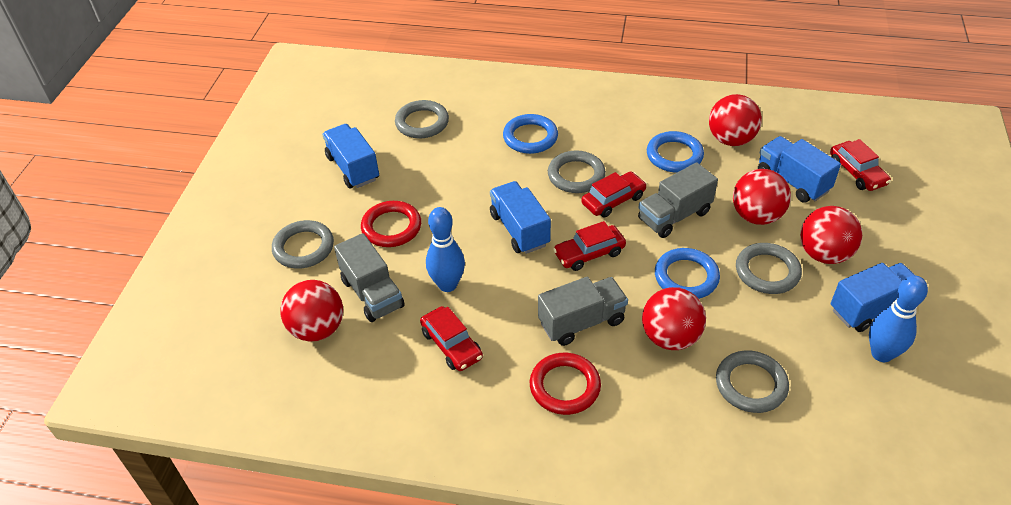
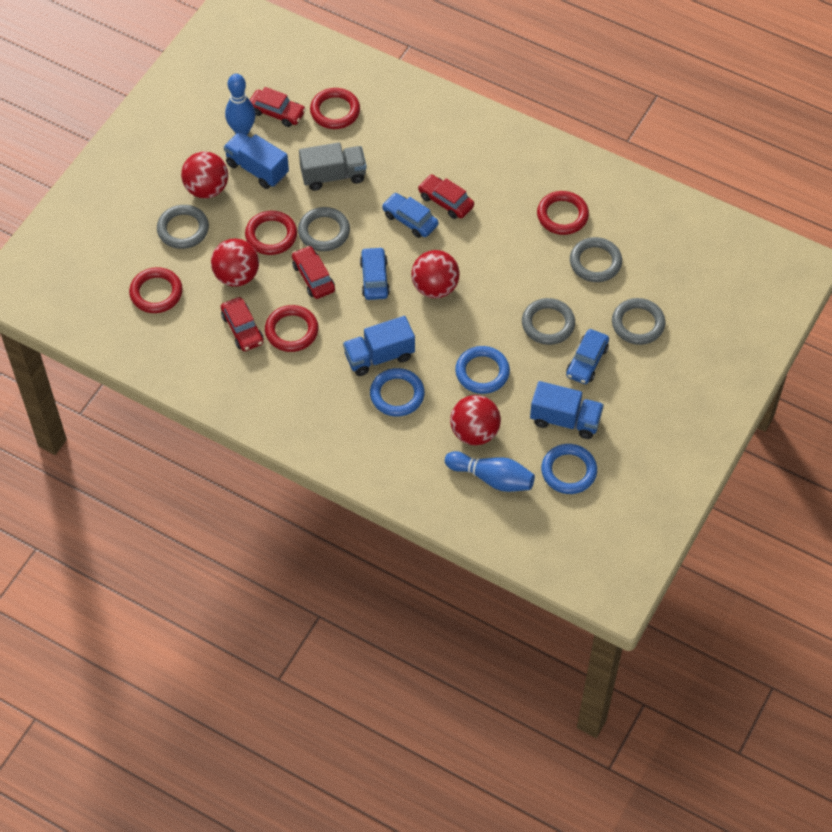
blue car: none = 0 -> [360,247,390,300] [382,193,438,238] [566,329,609,384] = 3
blue truck: [322,124,379,188] [490,181,551,254] [758,136,841,203] [831,263,916,332] = 4 -> [224,131,289,189] [343,316,415,376] [530,381,604,439] = 3
grey truck: [334,233,405,322] [538,277,628,346] [638,162,718,238] = 3 -> [299,143,366,191] = 1
red ball: [280,280,343,341] [642,287,706,350] [709,94,762,146] [733,169,791,225] [800,206,862,264] = 5 -> [181,151,228,199] [211,239,259,287] [411,250,459,298] [450,395,501,445] = 4
red ring: [361,201,421,247] [530,353,601,415] = 2 -> [129,267,183,313] [245,211,297,255] [265,305,318,352] [310,88,360,129] [537,191,589,235] = 5

